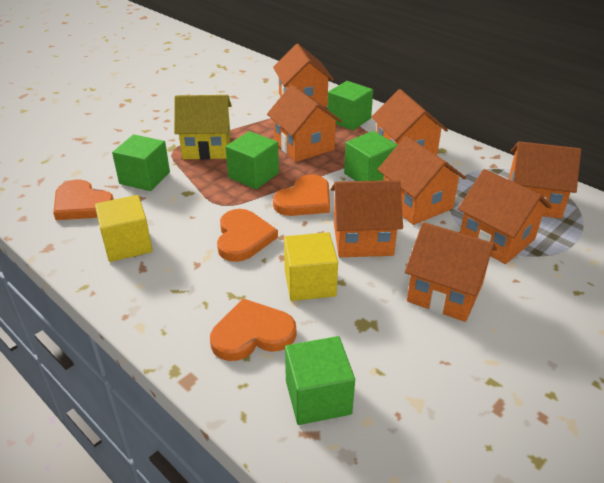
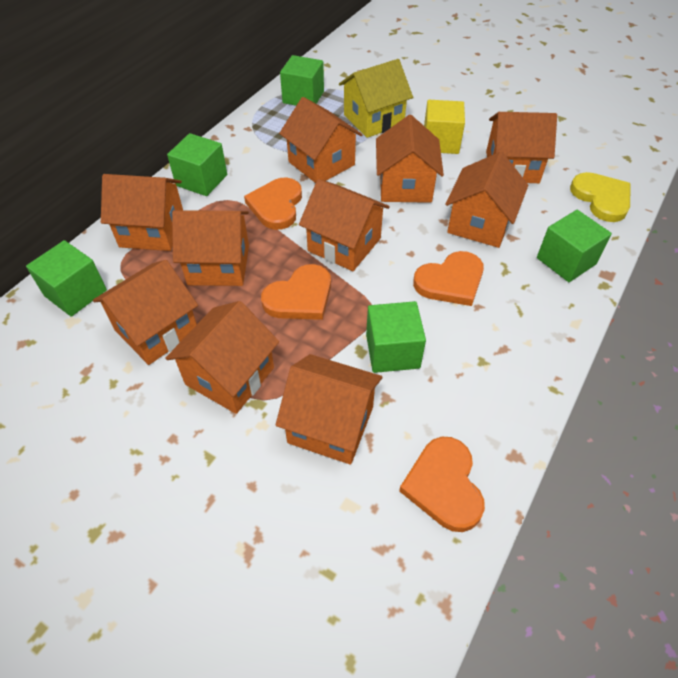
orange house: [267,85,342,162] [273,43,334,107] [331,180,403,257] [372,89,448,155] [377,136,466,225] [405,222,497,322] [458,169,552,264] [508,141,581,219] = 8 -> [93,260,198,365] [101,174,183,251] [165,301,279,414] [172,210,249,286] [275,354,382,465] [279,97,363,183] [299,179,390,271] [376,115,444,203] [445,152,528,248] [486,112,557,183] = 10
yellow cube: [95,195,153,262] [284,232,338,301] = 2 -> [424,100,465,154] = 1
yellow heart: none = 0 -> [570,172,631,222] = 1

